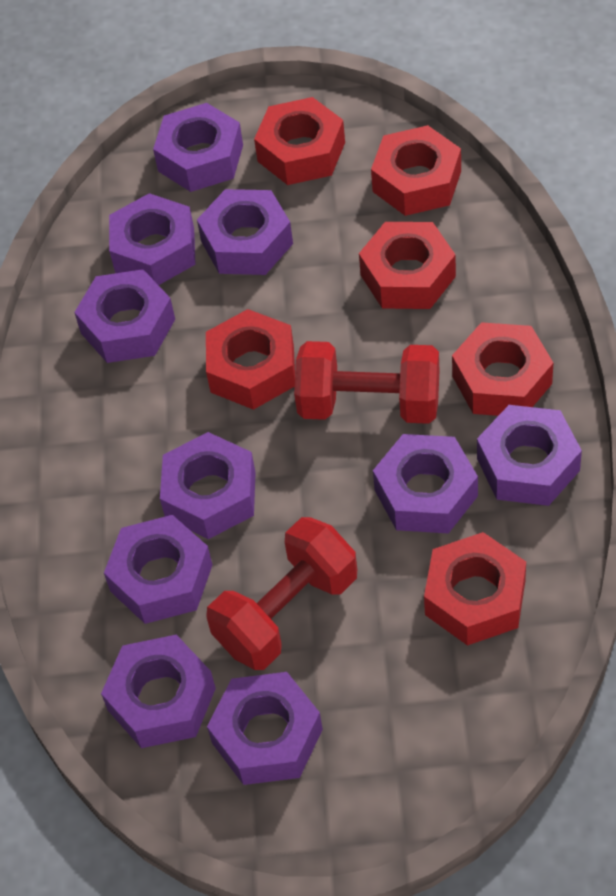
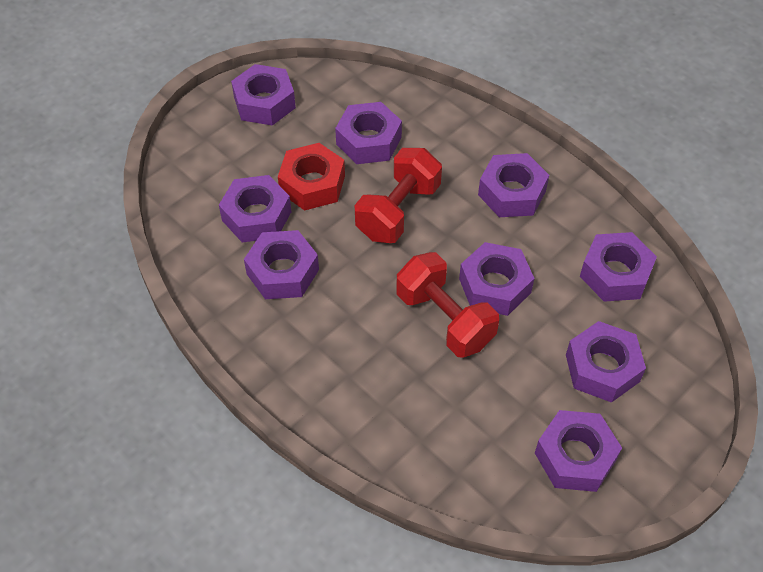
purple nut: [74,269,175,363] [101,635,216,748] [104,515,212,624] [109,193,196,285] [153,103,243,192] [160,432,256,539] [197,189,293,275] [207,672,323,785] [373,434,478,534] [477,405,582,506] = 10 -> [219,175,291,243] [231,64,296,126] [244,230,319,299] [335,102,402,164] [459,242,535,316] [478,153,549,217] [535,410,622,492] [566,321,646,403] [580,232,657,302] = 9
red nut: [206,309,295,410] [254,97,345,185] [359,222,456,309] [371,125,461,216] [424,532,526,646] [452,322,553,416] = 6 -> [278,143,345,211] = 1

